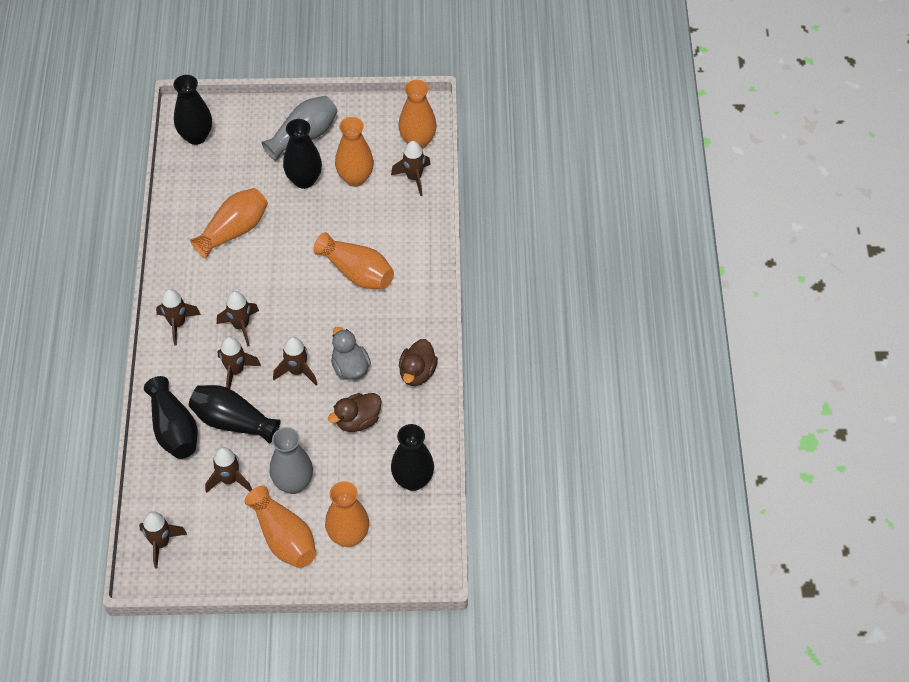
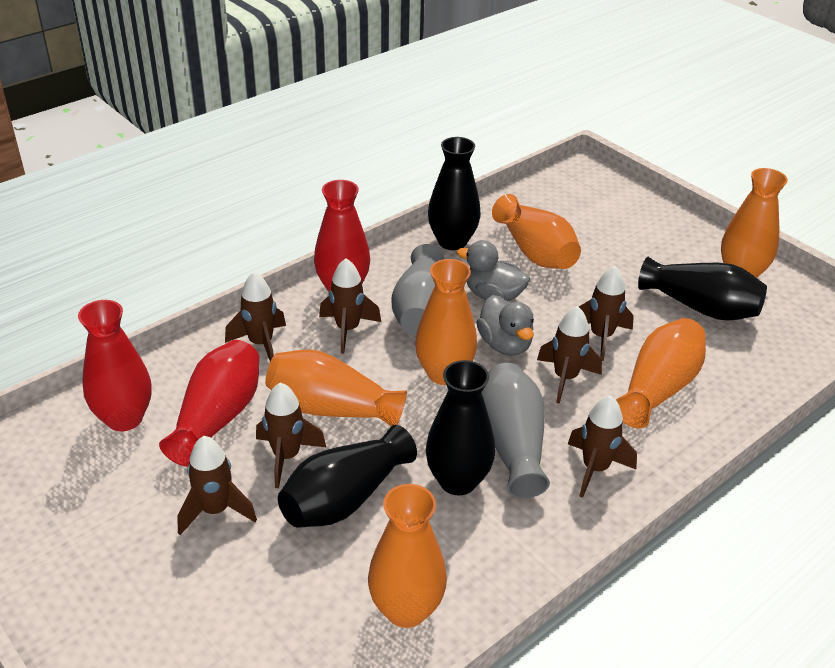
black vase: [144,376,198,459] [173,75,212,145] [189,385,281,444] [283,119,322,189] [391,424,434,491] = 5 -> [278,425,417,528] [426,360,495,495] [428,137,481,250] [638,257,767,321] = 4
brown duck: [328,393,382,432] [399,339,438,386] = 2 -> none = 0
grey duck: [331,327,371,379] = 1 -> [457,240,530,302] [476,295,534,356] = 2
red vase: none = 0 -> [78,300,152,431] [159,340,259,467] [314,180,370,292] = 3

